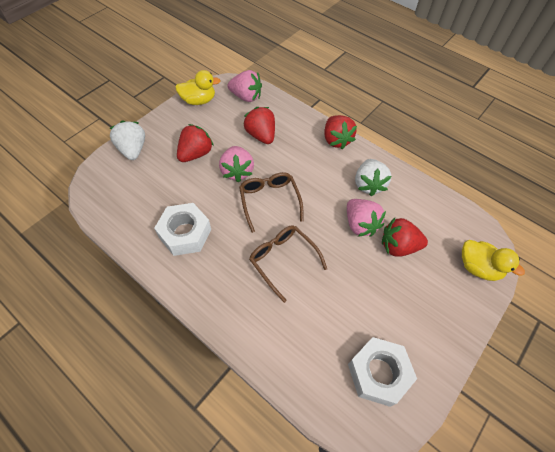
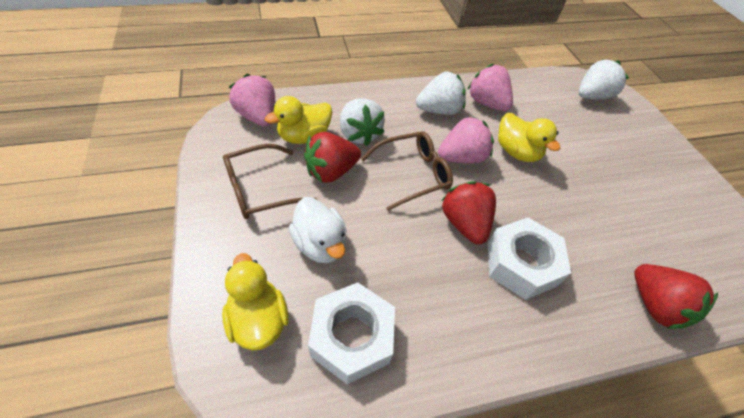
red strawberry: [177,124,214,162] [243,107,275,144] [324,115,357,149] [382,218,428,257] = 4 -> [304,132,361,182] [441,181,496,244] [635,264,718,329] = 3
white duck: none = 0 -> [289,197,347,263] = 1
white strawberry: [110,121,145,160] [355,159,391,196] = 2 -> [340,98,385,146] [416,71,466,115] [579,59,629,100] = 3
yellow duck: [175,70,221,105] [462,240,525,281] = 2 -> [222,253,289,351] [265,96,332,144] [498,113,560,162] = 3

